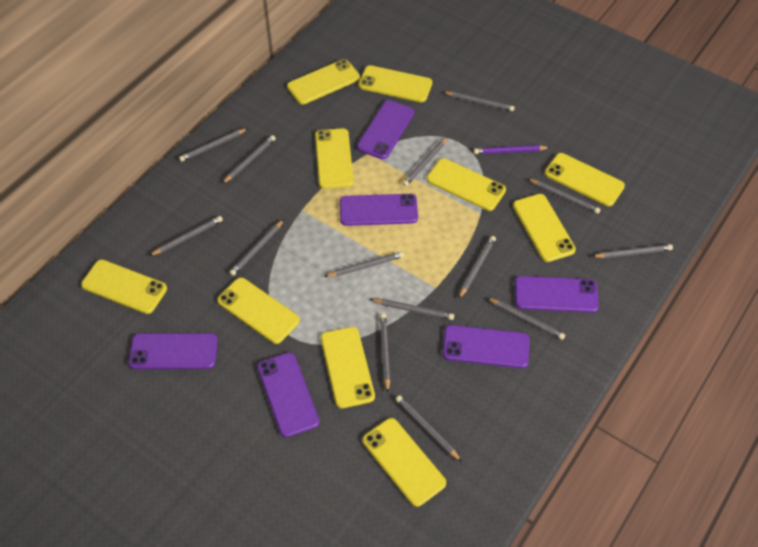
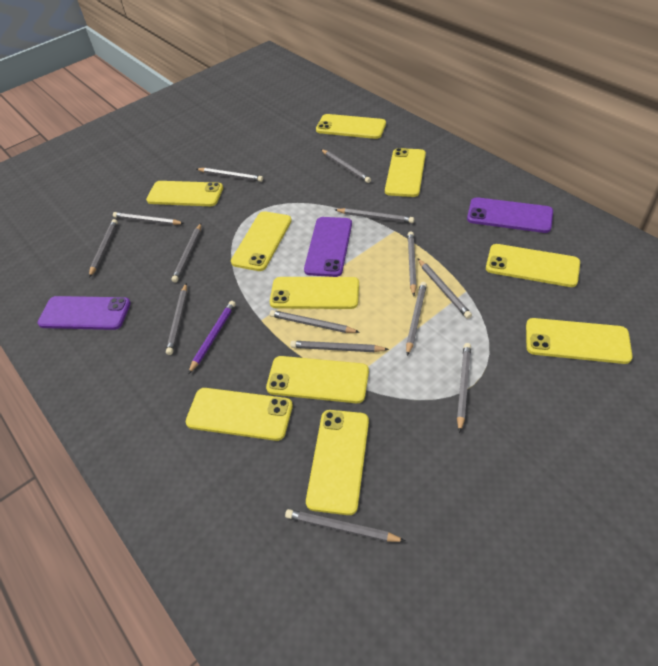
purple phone: [129,333,218,369] [257,352,319,438] [340,194,418,226] [357,100,414,159] [442,325,530,368] [515,276,599,313] = 6 -> [38,296,131,330] [304,217,352,277] [467,197,553,233] = 3

